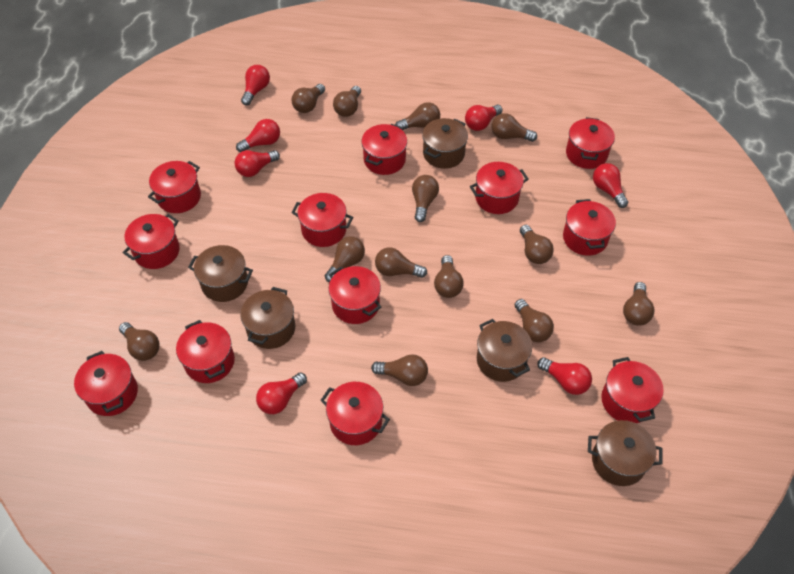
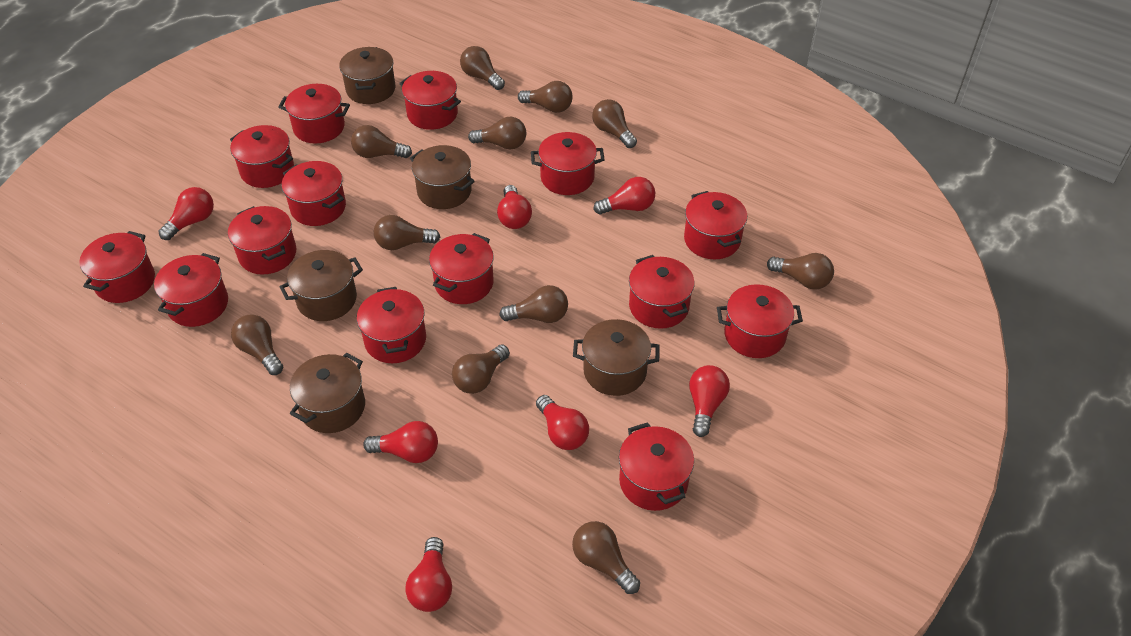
brown light bulb: [119,322,160,361] [292,84,325,113] [325,236,365,282] [333,86,361,117] [371,354,428,386] [375,247,427,278] [395,102,440,130] [412,175,439,222] [434,255,464,298] [491,113,537,142] [515,299,554,342] [520,225,554,264] [623,282,655,326] = 13 -> [231,315,283,375] [351,125,412,158] [374,215,440,250] [452,345,510,394] [460,46,505,90] [468,117,526,150] [499,285,568,323] [518,81,573,113] [572,521,640,594] [592,99,637,148] [767,253,834,290] = 11
red pot: [74,351,138,416] [123,214,180,269] [148,161,201,213] [176,320,235,383] [291,193,353,247] [320,382,390,445] [328,266,381,324] [362,124,407,175] [470,162,529,214] [563,199,616,256] [566,117,615,169] [601,357,664,423] = 12 -> [79,231,155,303] [154,253,228,327] [228,206,296,275] [230,125,294,188] [278,84,350,143] [282,161,346,226] [357,287,426,363] [399,71,461,130] [429,233,494,304] [531,132,605,195] [619,422,694,511] [629,255,695,329] [684,191,747,259] [717,284,803,358] = 14

